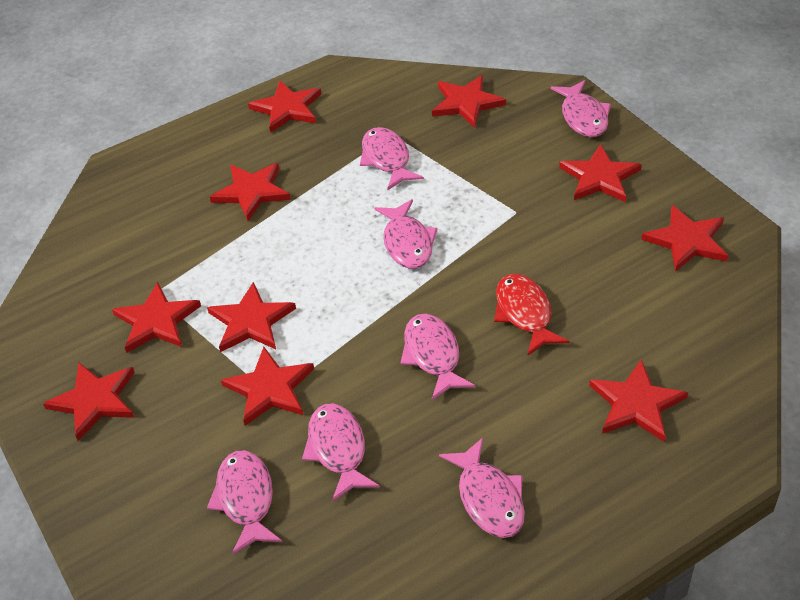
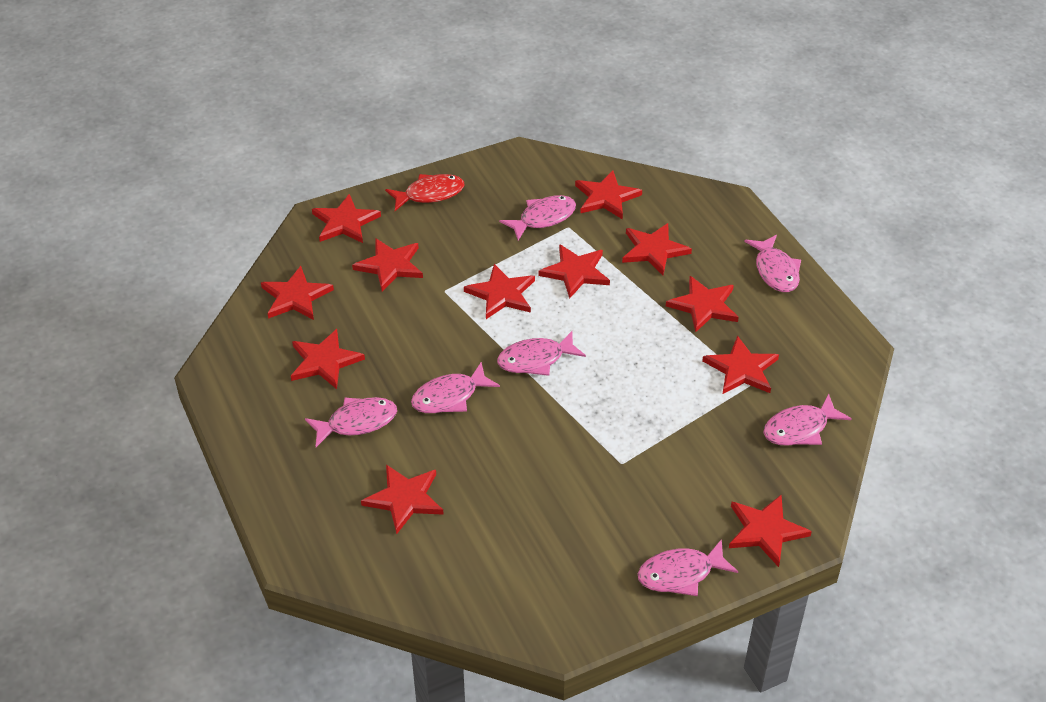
red star: [43,363,135,441] [112,282,201,353] [207,282,296,352] [210,163,291,221] [221,347,314,426] [248,81,321,133] [432,75,506,128] [559,144,642,202] [589,360,688,442] [641,205,728,272] = 10 -> [261,266,334,320] [291,329,365,389] [312,194,381,243] [352,238,423,291] [361,464,444,534] [464,264,535,319] [538,244,610,299] [575,170,642,219] [622,223,692,275] [666,276,739,333] [702,335,779,394] [729,495,812,567] = 12

